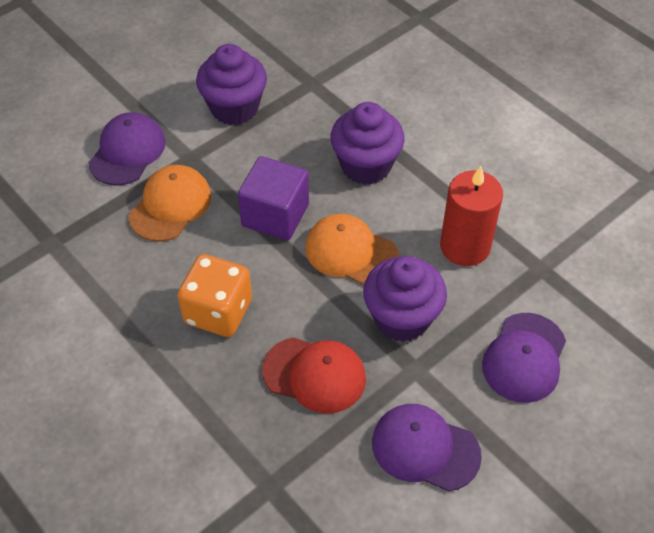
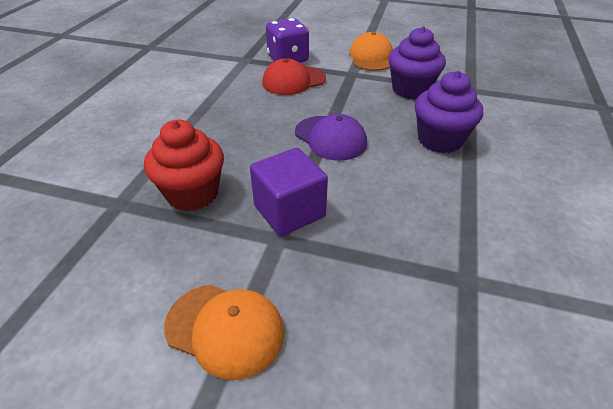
orange dice: [177,254,252,337] = 1 -> none = 0
purple cap: [89,112,166,185] [372,404,482,492] [482,313,566,403] = 3 -> [295,114,367,161] = 1
purple cupcake: [196,44,267,125] [330,102,405,185] [363,256,447,342] = 3 -> [388,26,446,99] [415,71,483,153] = 2
purple dice: none = 0 -> [266,18,309,63] = 1
red candle: [440,166,503,266] = 1 -> none = 0
red cupcake: none = 0 -> [144,120,224,211] = 1

